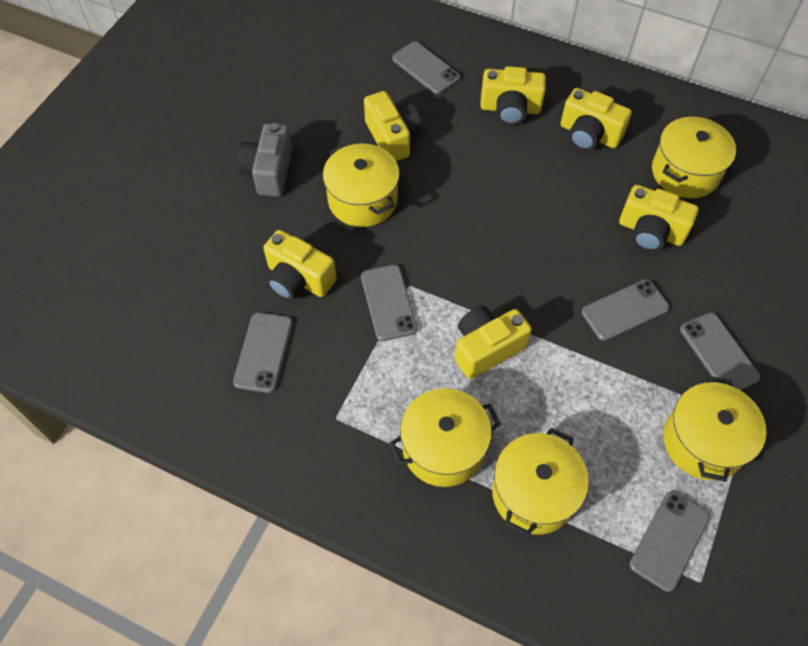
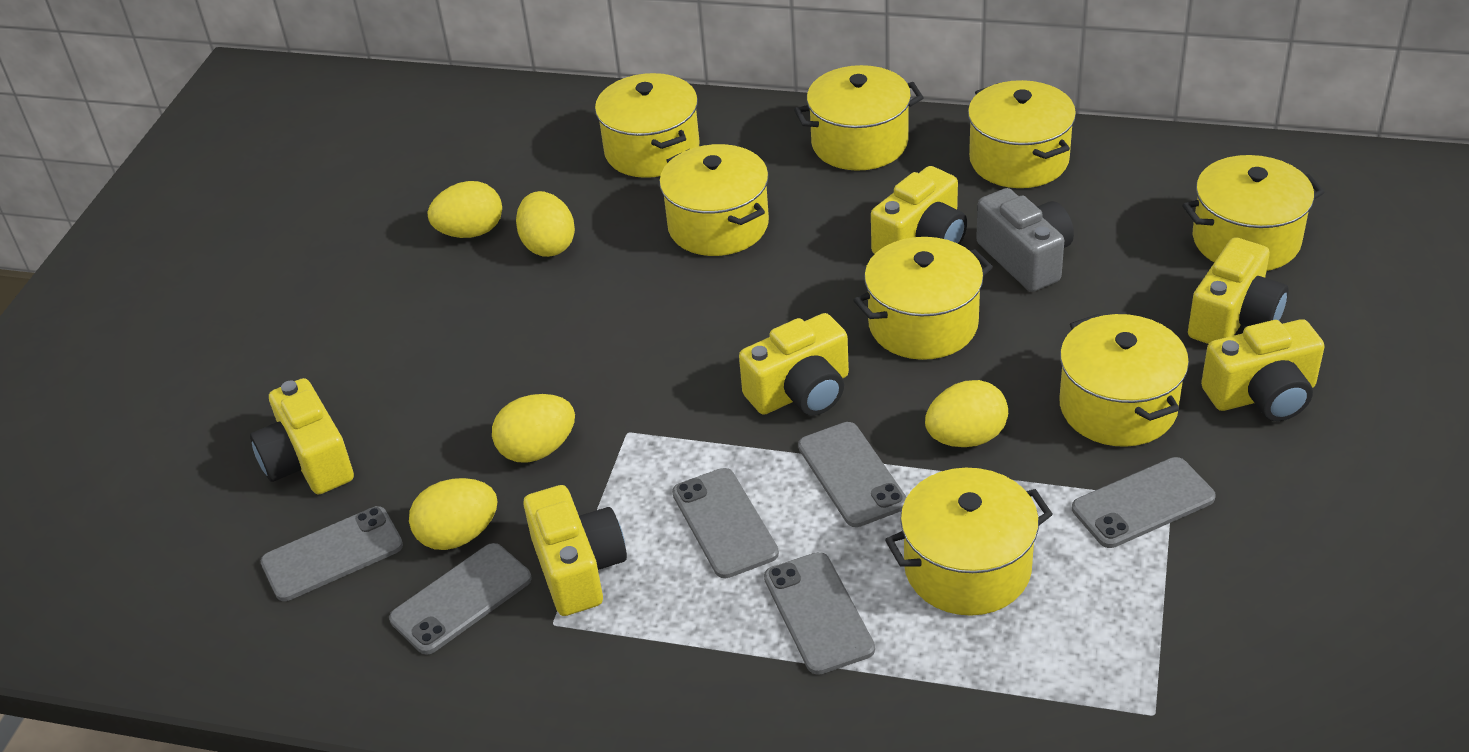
yellow egg: none = 0 -> [409,478,498,550] [427,181,502,238] [492,394,575,463] [516,191,575,257] [925,380,1008,447] = 5
yellow pot: [323,143,400,227] [389,388,501,487] [492,428,589,536] [652,117,736,198] [663,376,766,482] = 5 -> [595,73,700,178] [659,144,769,256] [794,65,924,171] [854,237,993,360] [885,468,1053,616] [968,80,1076,188] [1060,314,1189,447] [1182,155,1324,271] = 8

